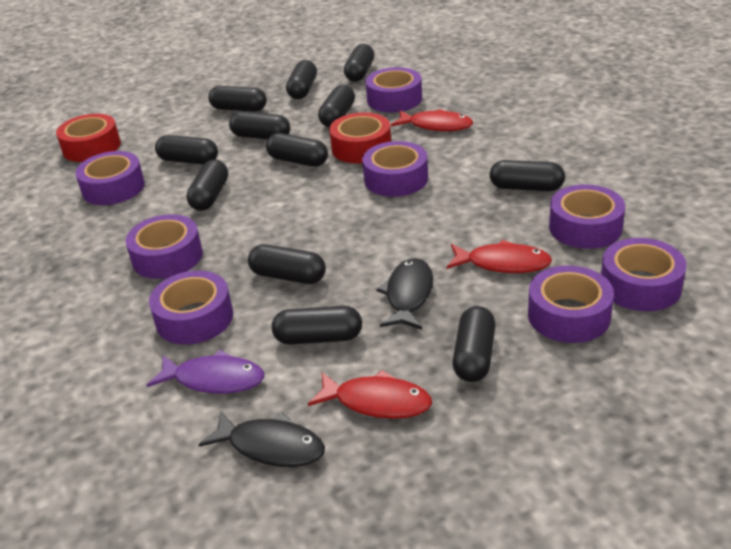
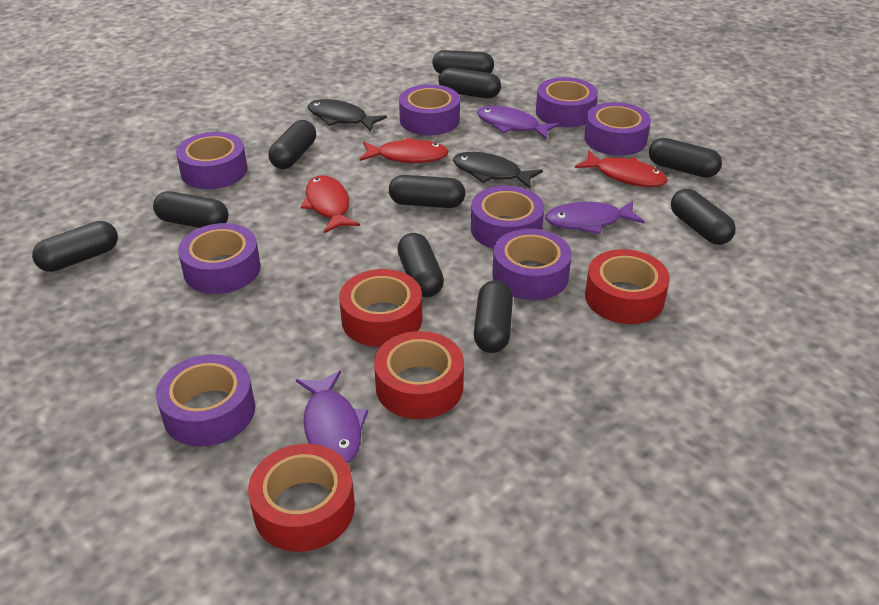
black capsule: [155,135,218,165] [186,160,228,211] [208,86,267,112] [229,112,290,139] [248,244,326,284] [266,133,328,167] [272,306,362,345] [286,60,317,99] [318,85,355,127] [344,44,374,82] [452,306,495,382] [490,160,565,191] = 12 -> [32,221,118,272] [153,191,228,228] [269,120,316,169] [389,175,465,208] [397,233,444,297] [432,50,494,74] [438,68,501,98] [474,280,513,353] [649,138,722,178] [671,189,736,245] = 10
purple fish: [147,350,264,394] = 1 -> [296,371,368,463] [477,106,560,140] [545,201,645,234] = 3
red tape: [56,114,121,162] [329,112,391,163] = 2 -> [248,444,355,552] [339,269,422,347] [374,331,464,419] [585,249,670,324] = 4

